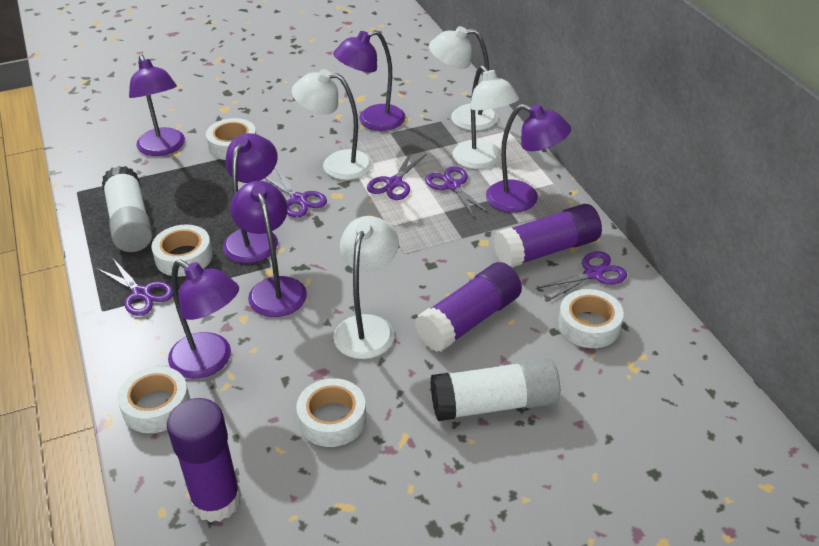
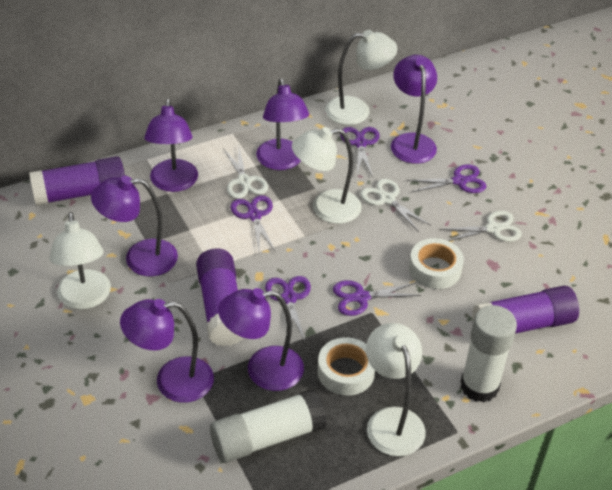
white scissors: none = 0 -> [223,148,268,199] [360,179,431,232] [439,211,522,242] = 3
white tape: [118,366,190,433] [152,224,213,277] [206,118,256,160] [296,378,367,447] [558,289,624,348] = 5 -> [317,337,375,396] [409,238,464,289] = 2

